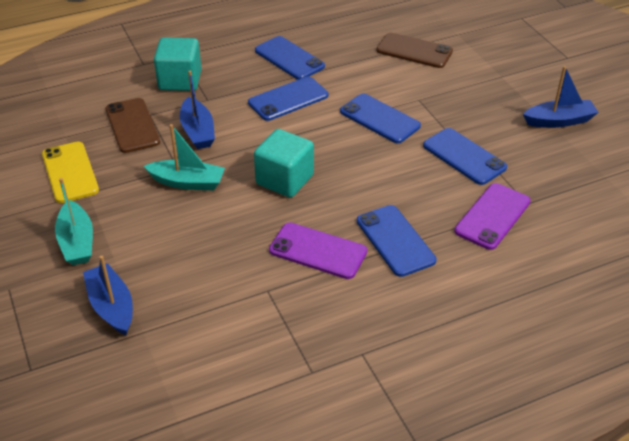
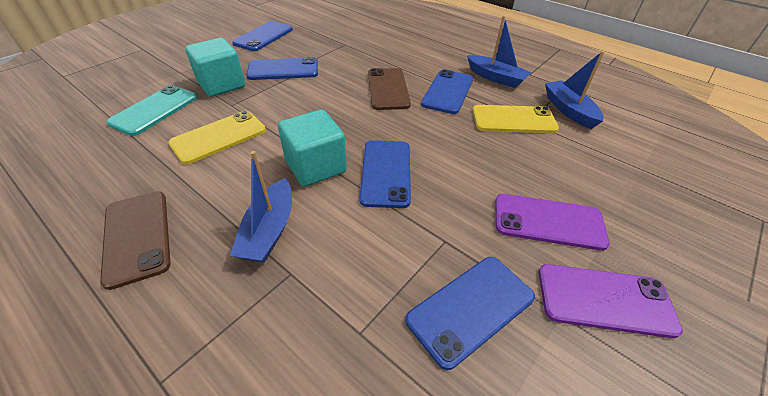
turquoise boat: [55,178,93,265] [144,124,225,190] = 2 -> none = 0
turquoise phone: none = 0 -> [107,85,198,136] = 1
yellow phone: [42,142,99,203] = 1 -> [168,111,266,164] [473,105,559,133] = 2

